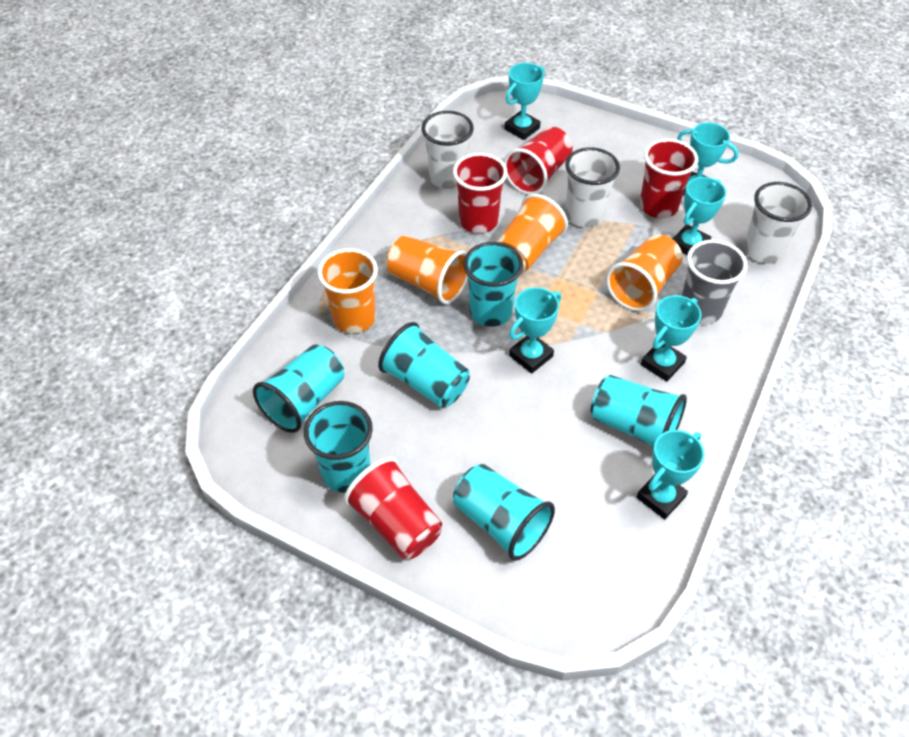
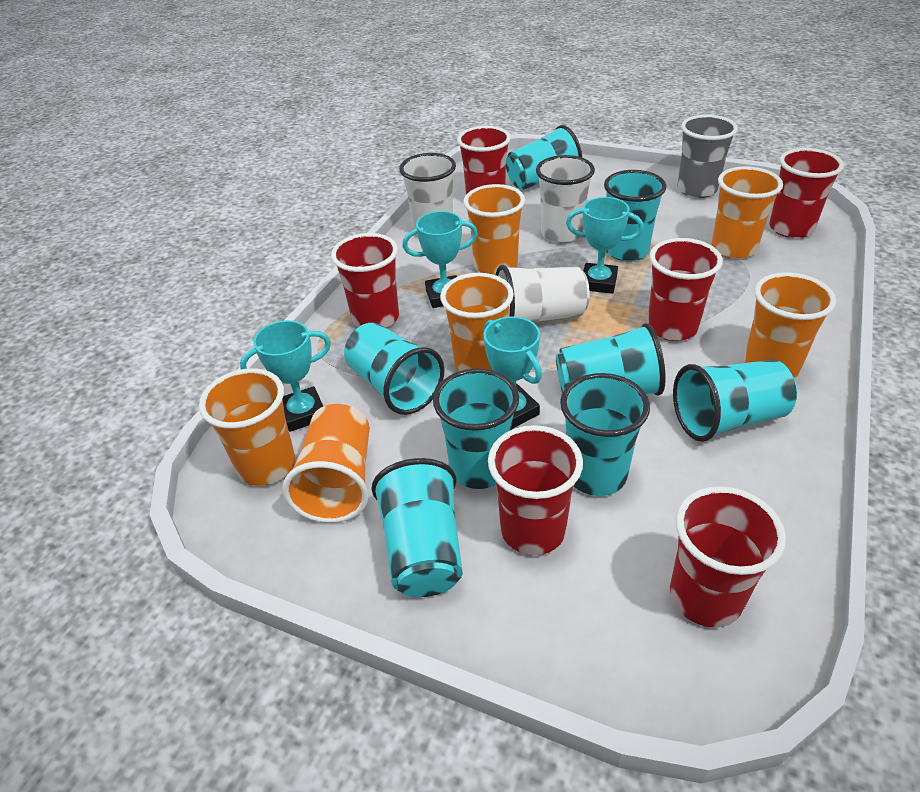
orange cup: [317,248,378,333] [387,235,468,304] [497,194,568,273] [606,234,683,312] = 4 -> [199,368,295,486] [283,404,370,523] [440,273,514,371] [464,184,525,275] [712,166,783,259] [744,272,836,378] = 6
red cup: [344,457,442,559] [453,153,508,233] [504,127,573,195] [640,139,698,218] = 4 -> [331,233,399,328] [457,126,511,194] [488,425,583,555] [647,238,723,341] [670,486,786,628] [769,148,844,238] = 6
turquoise cup: [253,344,344,433] [304,401,373,493] [378,322,470,408] [453,464,555,561] [464,242,523,327] [590,375,687,447] = 6 -> [344,323,444,415] [371,458,463,597] [433,368,519,489] [506,125,582,190] [556,323,666,396] [560,373,650,496] [604,170,666,261] [673,360,797,442] = 8
turquoise trophy: [504,63,545,140] [509,287,561,374] [636,430,704,519] [641,295,701,382] [673,177,726,255] [677,123,738,195] = 6 -> [240,320,331,432] [402,211,478,308] [484,316,542,429] [566,197,644,294] = 4

